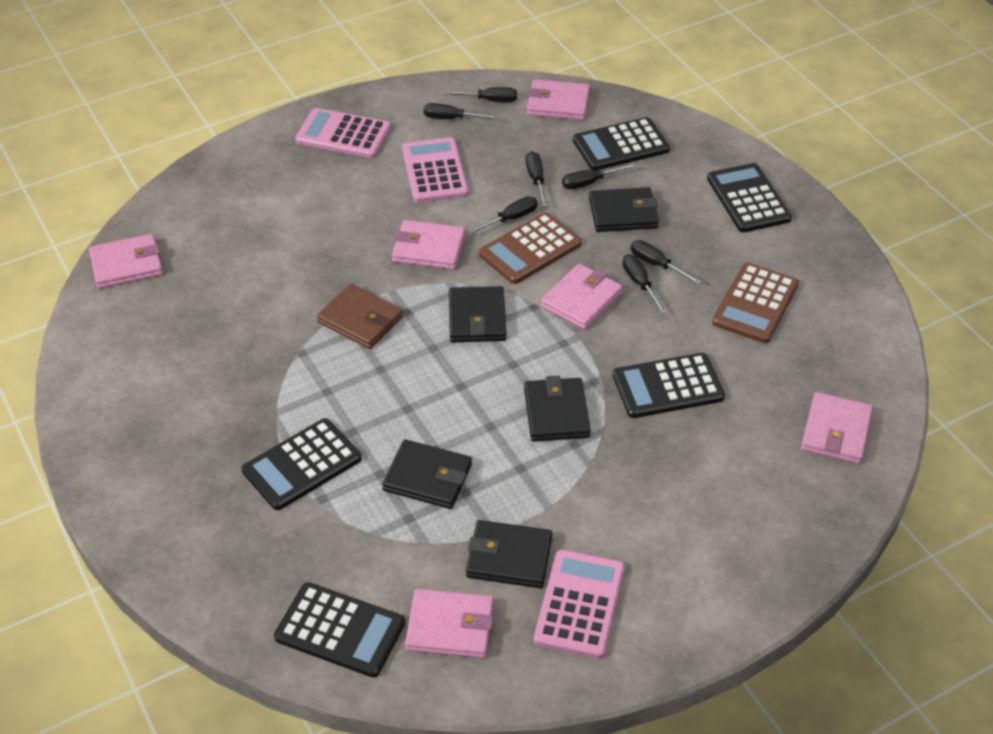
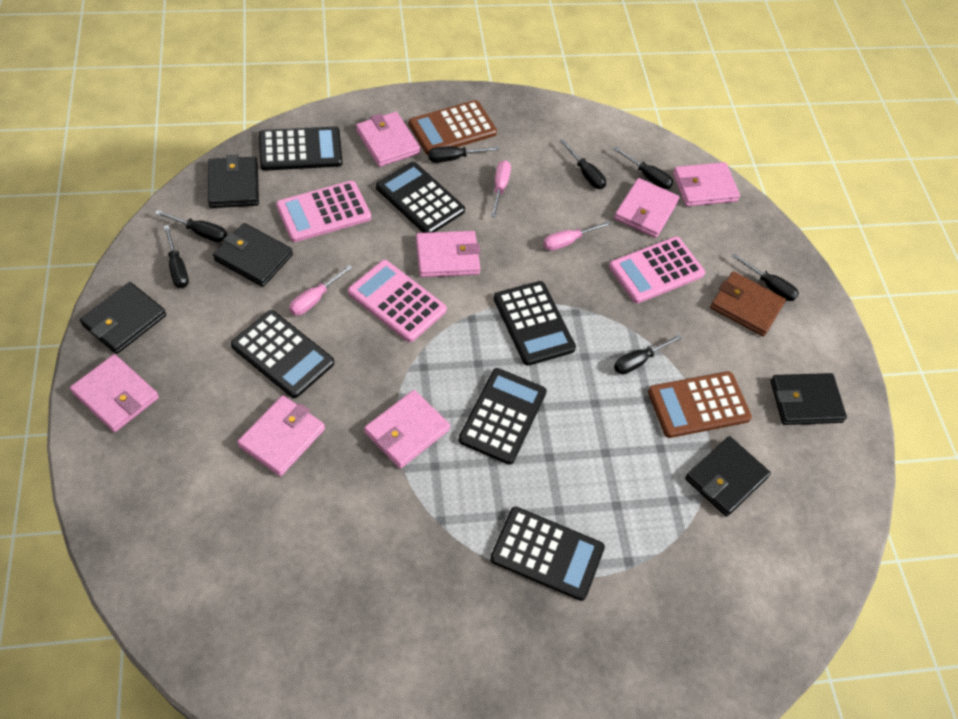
black calculator: [242,418,362,510] [274,582,405,678] [573,117,670,171] [613,353,725,418] [707,163,792,232] = 5 -> [231,310,334,398] [259,126,343,171] [376,162,465,233] [458,368,547,465] [490,507,605,601] [493,281,576,366] = 6
pink screwdriver: none = 0 -> [289,265,353,316] [491,160,511,218] [543,221,611,251] = 3
pink wallet: [89,234,163,289] [392,220,465,270] [405,589,493,658] [527,79,590,120] [541,264,623,330] [801,392,873,464] = 6 -> [70,354,159,432] [237,395,325,476] [356,112,420,167] [364,390,450,469] [416,231,481,277] [614,178,680,238] [673,162,740,206] = 7

